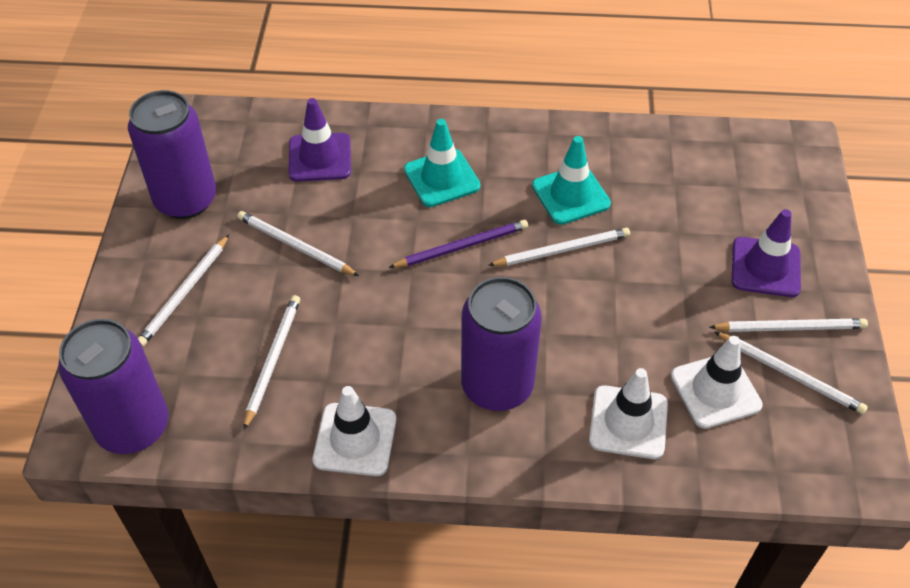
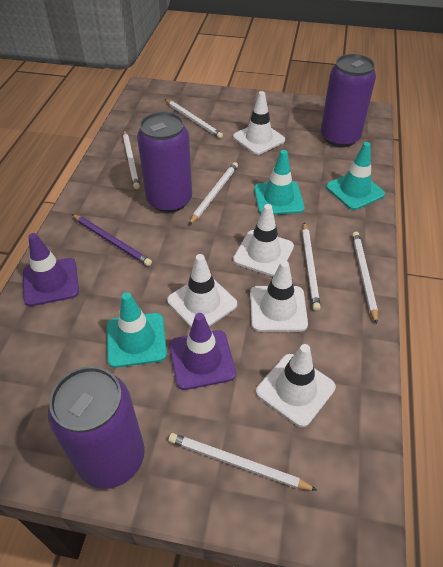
turquoise traffic cone: [404,119,481,207] [532,136,611,225] = 2 -> [107,292,167,368] [254,150,305,215] [326,142,385,210] = 3
white traffic cone: [313,386,396,476] [589,368,668,459] [671,336,763,429] = 3 -> [167,254,237,327] [233,91,285,155] [233,204,294,276] [250,260,308,332] [256,344,336,427] = 5

